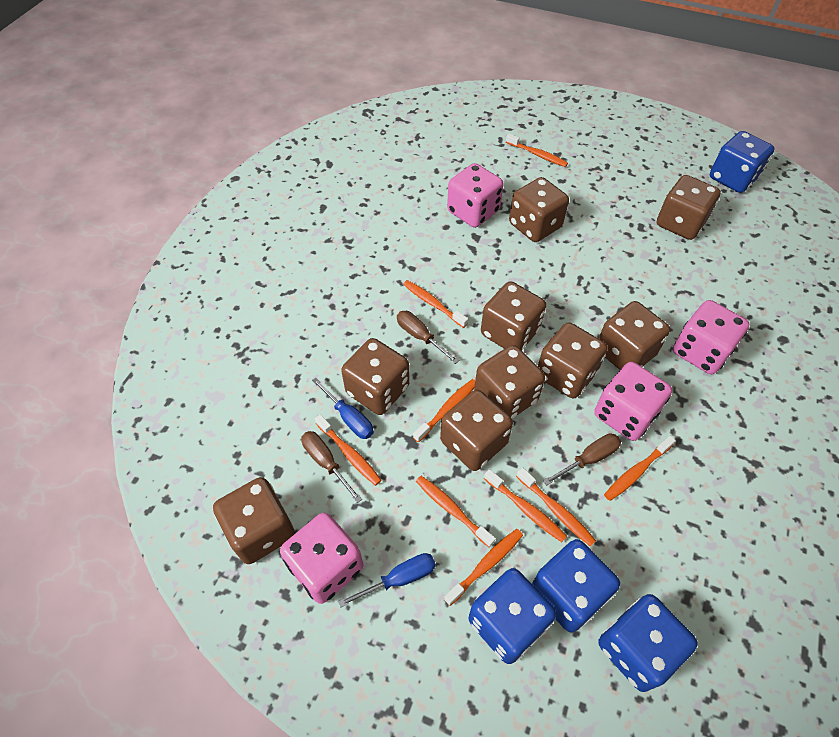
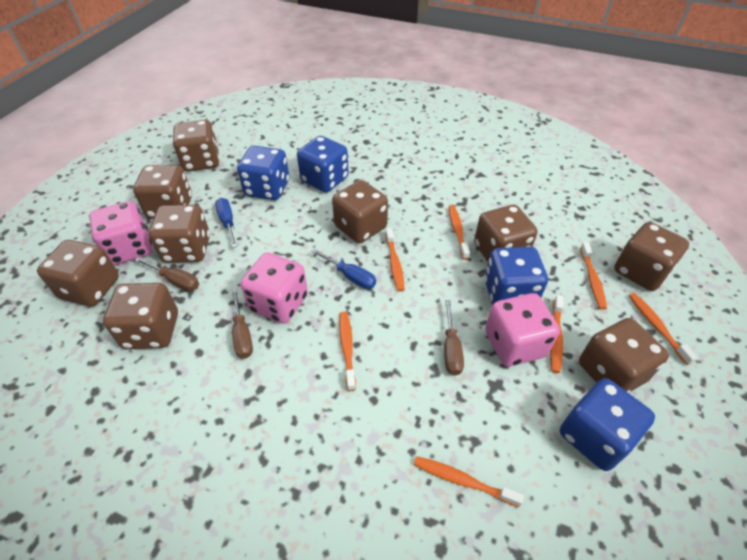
orange toothbrush: [315,415,381,486] [403,280,468,328] [413,379,475,442] [416,476,496,547] [444,529,523,606] [484,469,567,542] [506,133,568,167] [516,467,596,547] [604,436,676,501] = 9 -> [339,312,356,391] [385,228,405,291] [414,456,524,507] [449,205,470,260] [550,295,563,373] [580,242,607,310] [629,293,698,365] = 7
pink dice: [280,513,363,604] [447,163,503,228] [594,362,672,441] [673,300,750,374] = 4 -> [89,201,152,265] [240,253,308,324] [485,293,560,367] = 3

